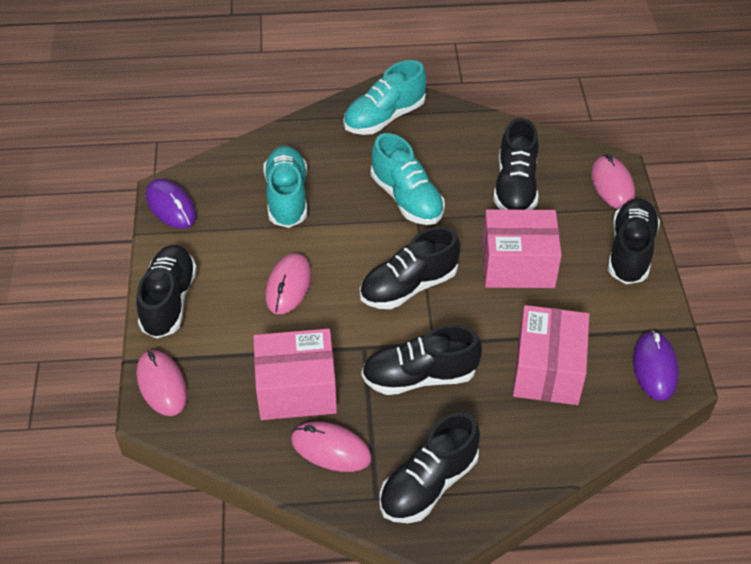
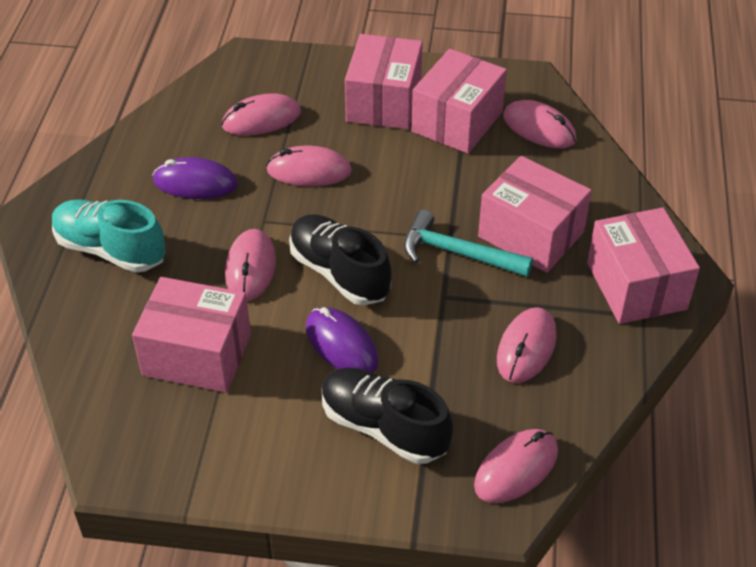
black shoe: [136,245,197,339] [360,227,460,309] [362,325,482,395] [380,412,480,523] [493,118,539,210] [608,198,660,284] = 6 -> [289,214,392,305] [322,368,453,464] = 2
pink box: [253,329,337,420] [482,209,562,288] [513,305,589,405] = 3 -> [132,277,251,393] [345,34,423,129] [412,49,507,154] [478,156,592,273] [587,208,700,324] = 5
pink mouse: [136,350,187,416] [265,253,311,314] [291,422,372,472] [591,155,635,209] = 4 -> [221,93,301,136] [225,229,276,301] [266,146,352,187] [474,429,558,503] [497,307,557,383] [503,100,577,148] = 6
turquoise hammer: none = 0 -> [404,210,533,277] = 1
turquoise shoe: [263,146,307,228] [343,60,427,135] [371,133,445,225] = 3 -> [52,199,166,273] = 1

